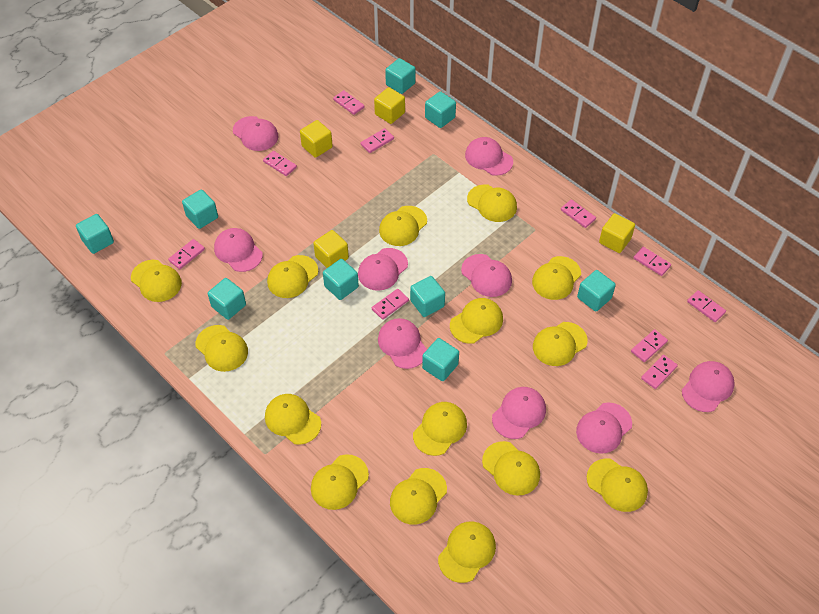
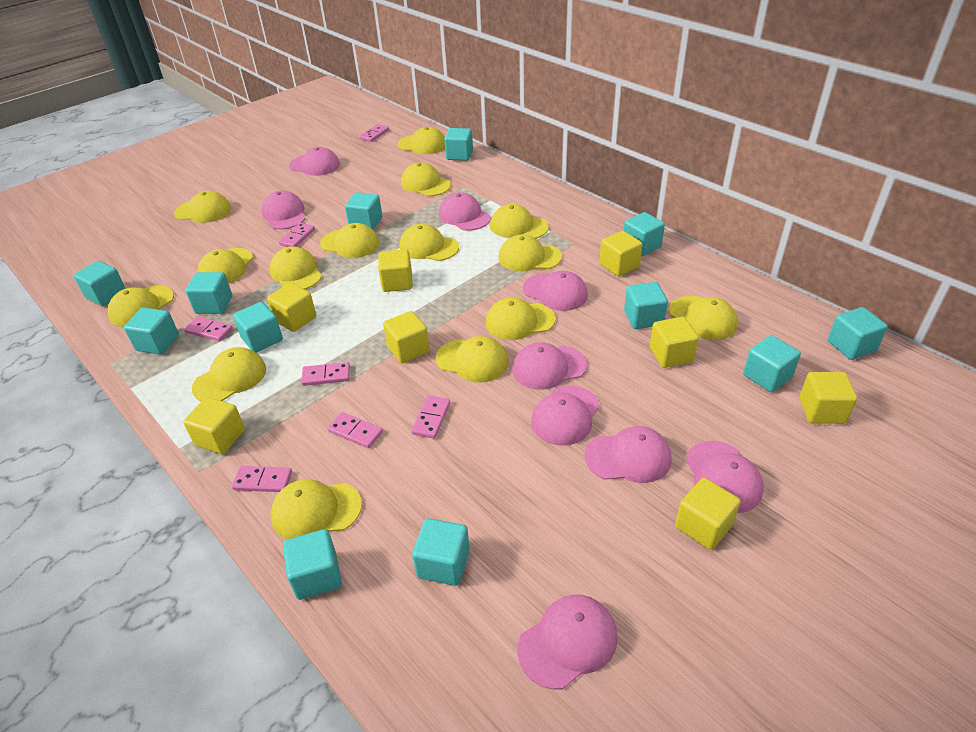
pink domino: [168,239,205,269] [263,151,297,176] [333,90,365,115] [360,128,394,153] [372,289,409,320] [561,199,596,228] [631,329,668,362] [633,247,671,276] [641,355,678,389] [687,290,726,322] = 10 -> [184,317,233,341] [232,466,292,492] [279,223,315,247] [301,362,350,386] [327,412,383,448] [359,124,389,142] [411,395,450,438] = 7
turquoise cube: [76,214,114,254] [182,189,218,229] [208,278,246,320] [323,259,359,300] [385,58,416,94] [410,276,445,317] [422,338,459,381] [425,91,456,128] [577,270,616,312] = 9 -> [74,261,126,306] [124,308,179,354] [186,272,232,314] [233,302,283,353] [283,529,342,600] [345,192,382,230] [412,518,470,586] [444,128,473,161] [624,212,665,256] [624,282,668,329] [743,335,801,392] [828,307,888,360] = 12
yellow cube: [300,120,333,158] [313,230,349,268] [374,87,405,124] [599,213,635,253] = 4 -> [183,397,245,454] [267,283,316,332] [378,249,413,292] [383,311,430,363] [599,231,643,276] [650,317,699,368] [675,478,741,550] [799,372,857,424] = 8

